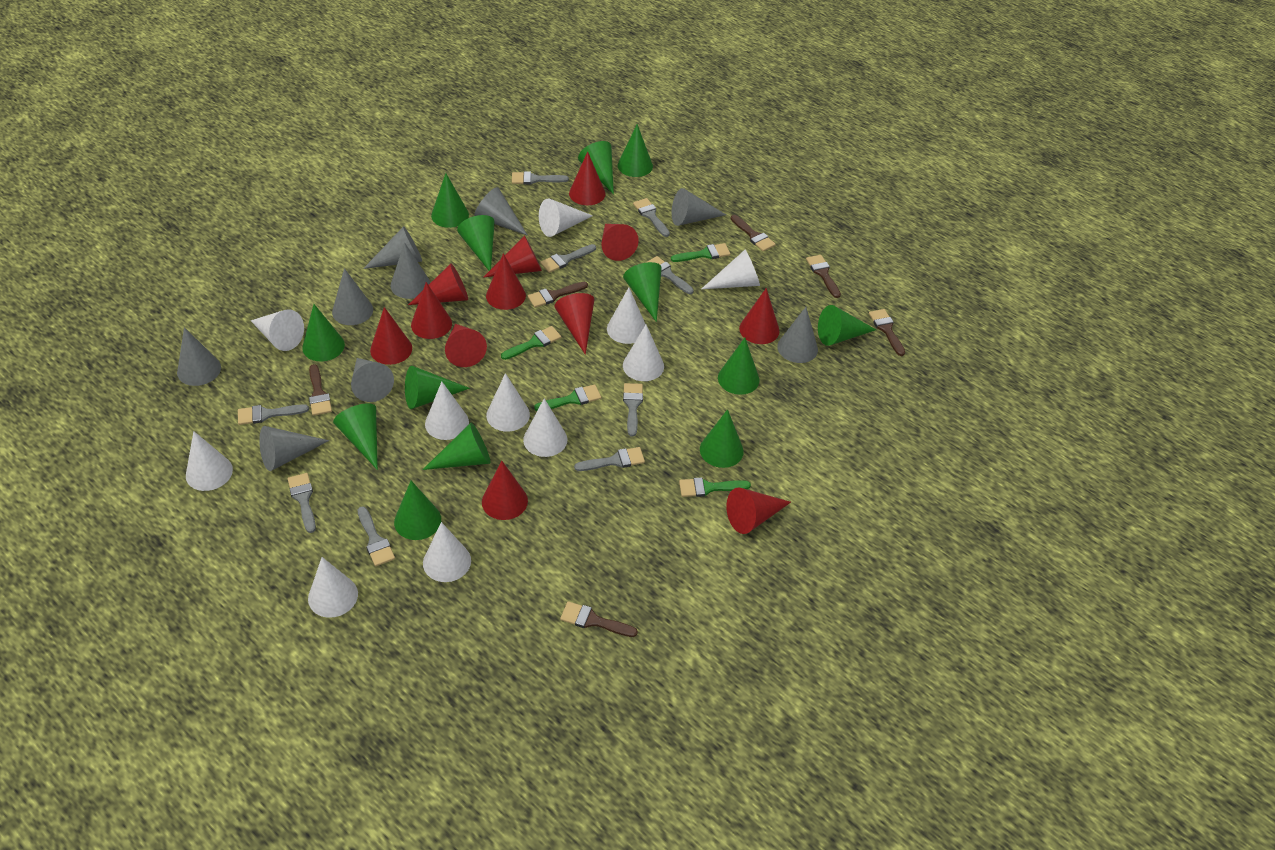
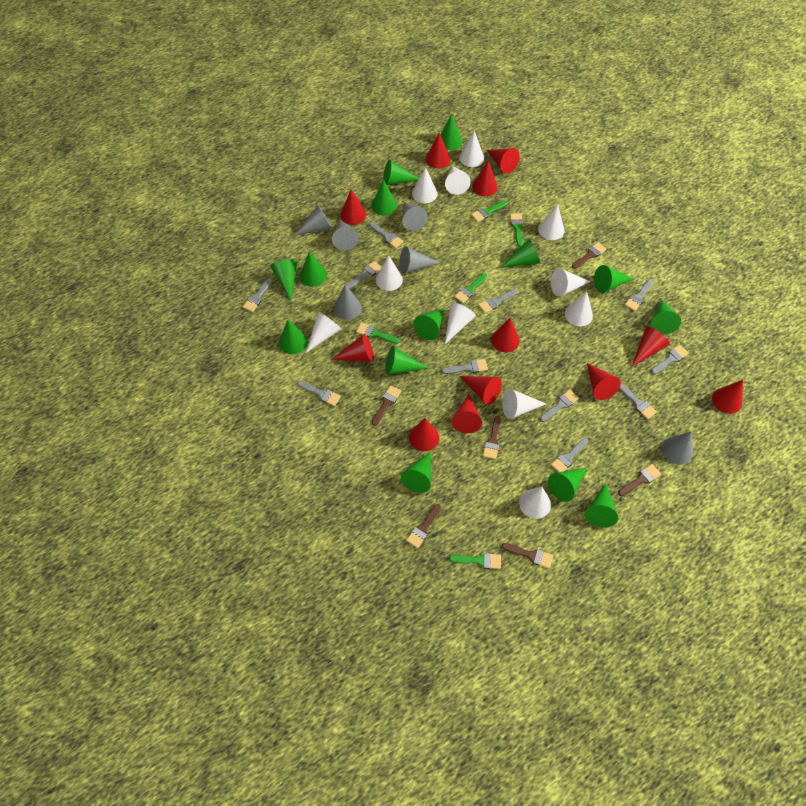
green brush: [501,326,561,360] [534,384,601,411] [671,243,730,262] [679,477,751,497] = 4 -> [356,322,400,344] [449,553,501,569] [454,273,487,303] [471,200,508,222] [510,213,523,247] = 5
green cone: [302,304,345,362] [333,403,378,470] [394,481,441,540] [405,366,470,409] [423,423,490,470] [431,173,469,228] [457,215,495,271] [578,141,614,194] [618,124,653,177] [623,262,662,322] [700,409,744,468] [718,338,759,395] [818,305,876,346] = 13 -> [270,259,298,301] [279,319,308,354] [300,251,327,287] [372,180,397,216] [383,159,419,185] [386,346,428,375] [401,452,431,493] [413,308,444,340] [440,114,462,150] [500,239,540,268] [548,468,587,502] [585,484,618,527] [594,265,634,293] [651,300,681,334] = 14
grey brush: [238,404,309,425] [288,473,316,533] [358,506,395,566] [512,171,569,185] [540,244,596,273] [574,447,645,471] [623,383,643,437] [633,198,670,237] [646,256,694,294] = 9 -> [243,278,272,312] [297,381,341,406] [346,261,381,289] [369,222,404,248] [442,359,488,374] [478,289,518,313] [540,390,579,422] [551,438,588,472] [619,383,657,419] [625,279,653,311] [651,345,688,374] = 11
grey cone: [177,327,221,386] [259,426,329,471] [332,268,373,325] [351,358,394,402] [363,226,422,269] [390,242,430,299] [474,187,528,236] [672,188,726,226] [777,307,818,363] = 9 -> [294,205,332,236] [332,220,359,250] [334,284,362,320] [400,246,439,274] [402,202,428,231] [662,431,693,465] = 6

